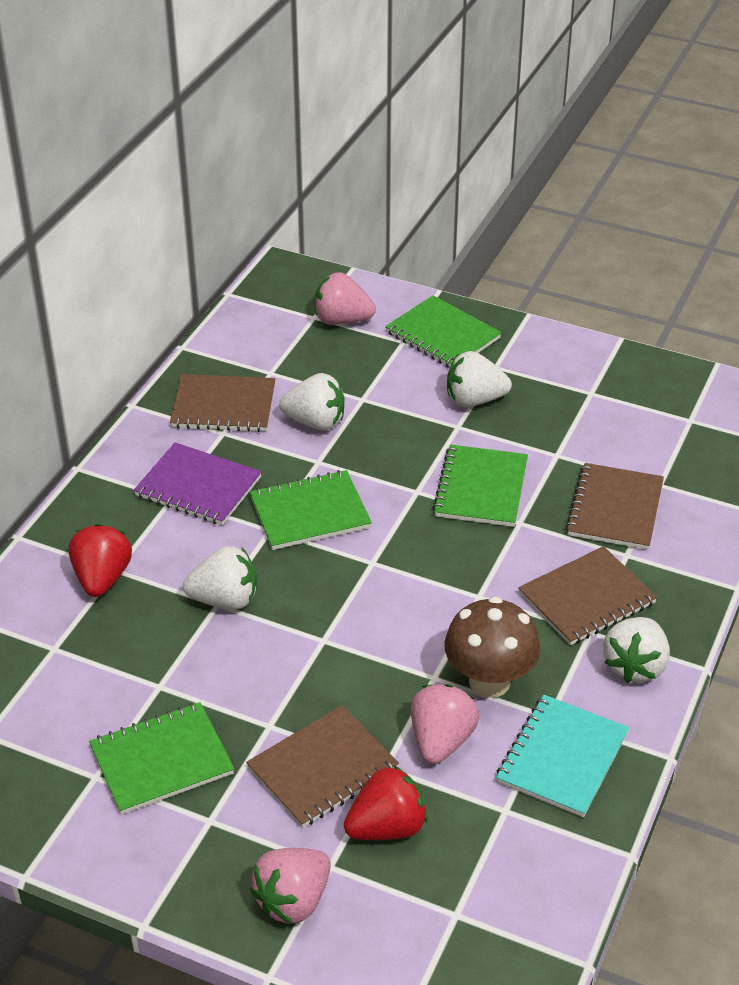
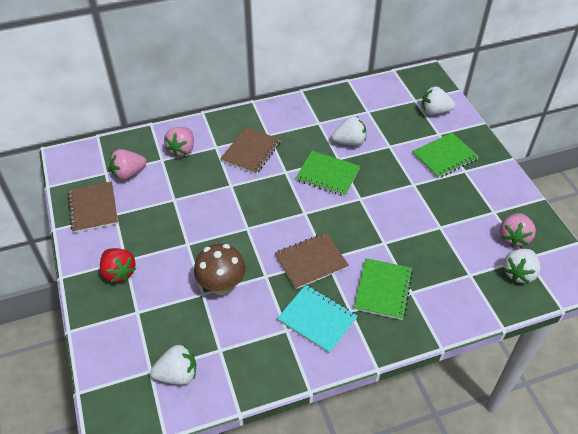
brown notebook: [170,374,275,432] [246,705,399,828] [518,546,657,645] [566,463,664,550] = 4 -> [67,181,118,233] [220,127,281,174] [275,232,349,289] = 3
green notebook: [89,702,234,815] [249,470,372,550] [385,295,502,368] [432,444,528,527] = 4 -> [296,151,360,196] [354,258,413,320] [412,133,479,178] = 3
purple notebook: [134,442,262,525] = 1 -> none = 0
red strawberry: [69,524,132,597] [344,765,428,840] = 2 -> [100,248,136,283] = 1

